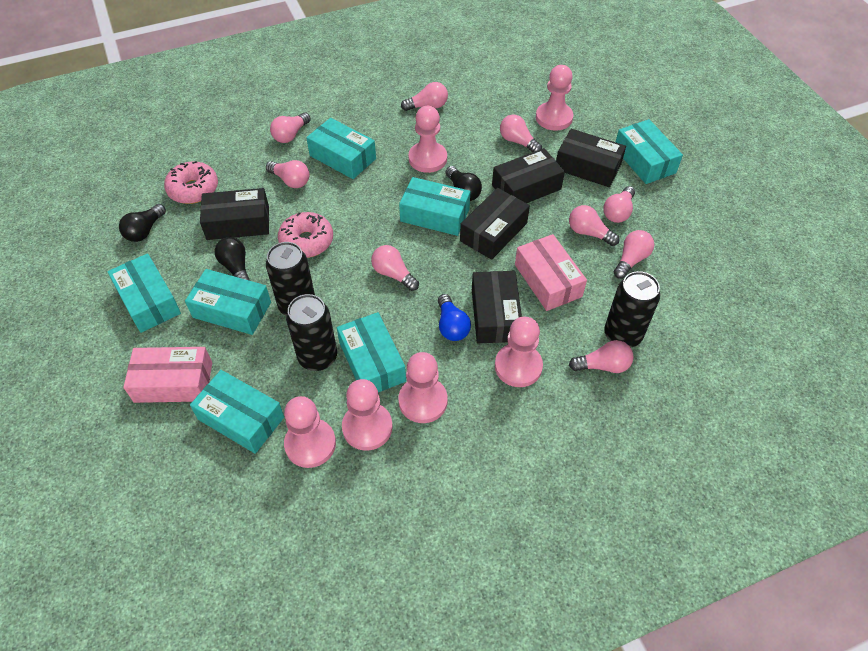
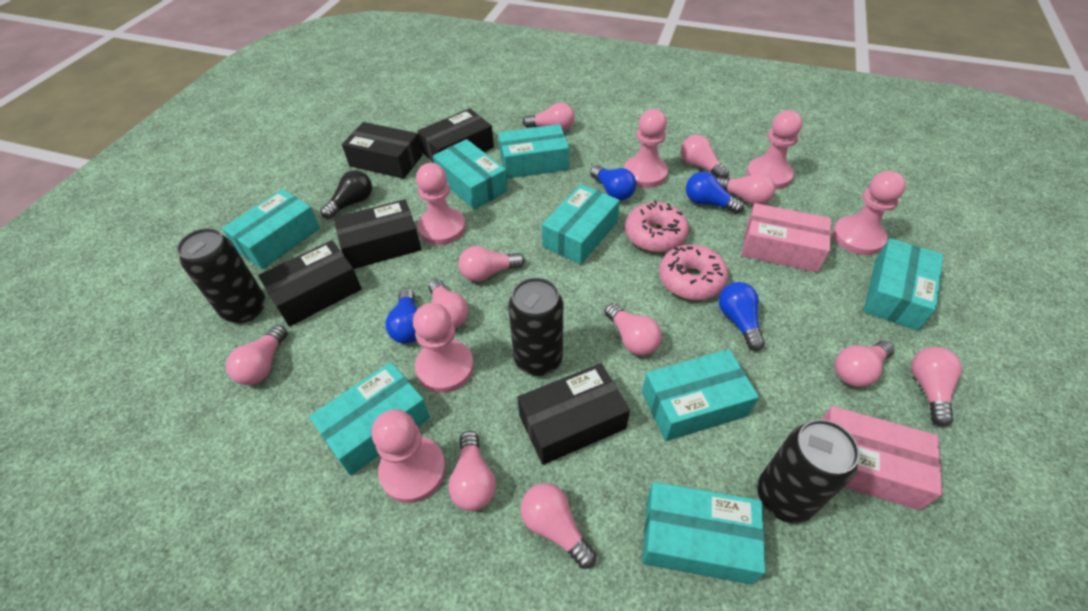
black light bulb: [119,204,166,242] [215,237,250,281] [446,166,482,201] = 3 -> [320,170,372,219] = 1
blue light bulb: [438,294,471,341] = 1 -> [386,288,418,344] [590,165,636,200] [686,172,744,214] [719,282,765,351] = 4
pink light bulb: [266,160,309,188] [270,112,311,143] [371,245,419,291] [401,82,448,111] [500,115,542,152] [569,205,619,246] [569,340,634,373] [603,186,635,223] [614,230,654,279] = 9 -> [226,325,287,385] [428,279,468,329] [448,431,496,511] [458,246,525,282] [521,483,596,569] [523,103,575,131] [605,303,662,356] [681,135,729,178] [716,173,775,205] [835,341,894,387] [911,347,962,427] = 11
turquoise box: [107,253,181,333] [185,269,271,335] [190,370,284,454] [306,118,376,179] [337,312,406,392] [399,177,470,236] [616,119,683,184] = 7 -> [222,189,320,269] [309,362,430,476] [433,139,508,210] [498,124,569,179] [542,184,620,264] [642,349,759,441] [642,482,765,585] [863,238,943,331] = 8

